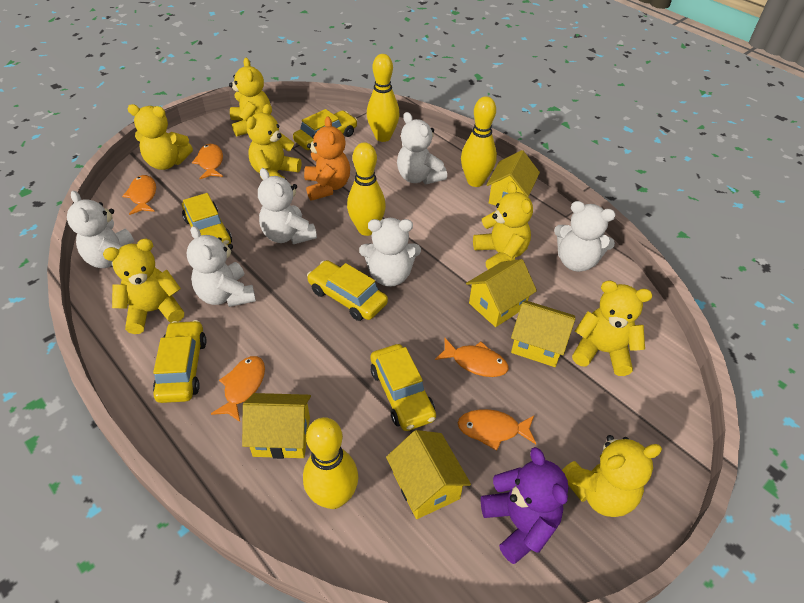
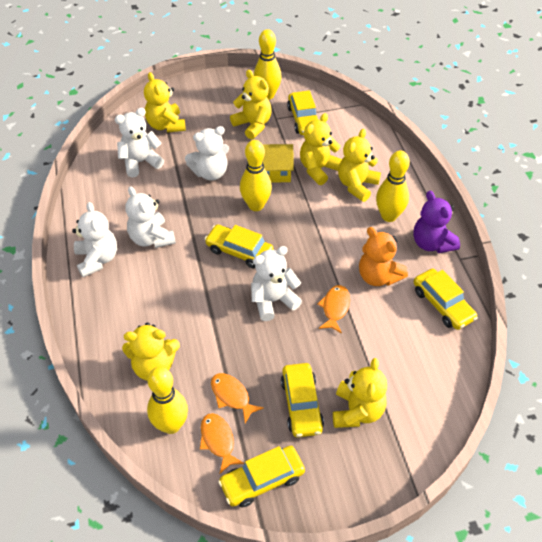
orange fish: [122,175,156,215] [192,144,223,179] [211,356,265,422] [435,338,508,377] [458,409,536,451] = 5 -> [200,413,244,474] [211,373,264,424] [317,285,350,333] = 3
white teddy bear: [67,191,134,268] [187,226,256,307] [258,168,317,244] [359,218,421,287] [397,112,447,184] [554,201,616,272] = 6 -> [72,202,117,277] [115,108,164,177] [125,186,176,248] [185,126,229,181] [251,246,302,321] = 5
yellow house: [242,393,311,459] [386,430,471,519] [466,259,537,327] [487,150,540,206] [511,300,575,367] = 5 -> [263,144,294,182] = 1
yellow teddy bear: [103,239,184,334] [127,104,193,170] [229,58,271,136] [247,104,301,180] [473,181,533,269] [562,435,662,517] [572,280,652,376] = 7 -> [122,323,180,381] [144,72,186,133] [230,70,272,139] [300,113,342,185] [333,358,387,428] [338,129,381,202] = 6

